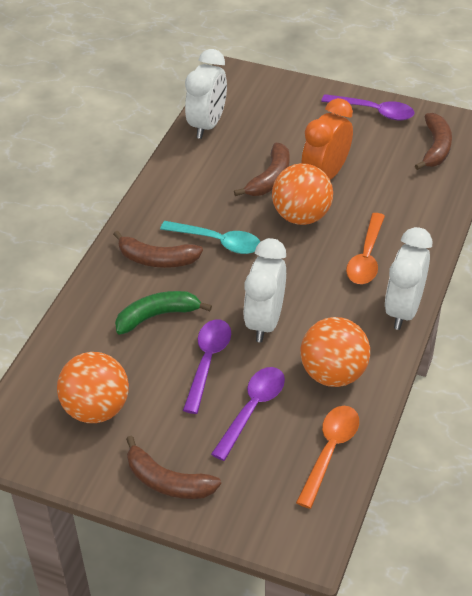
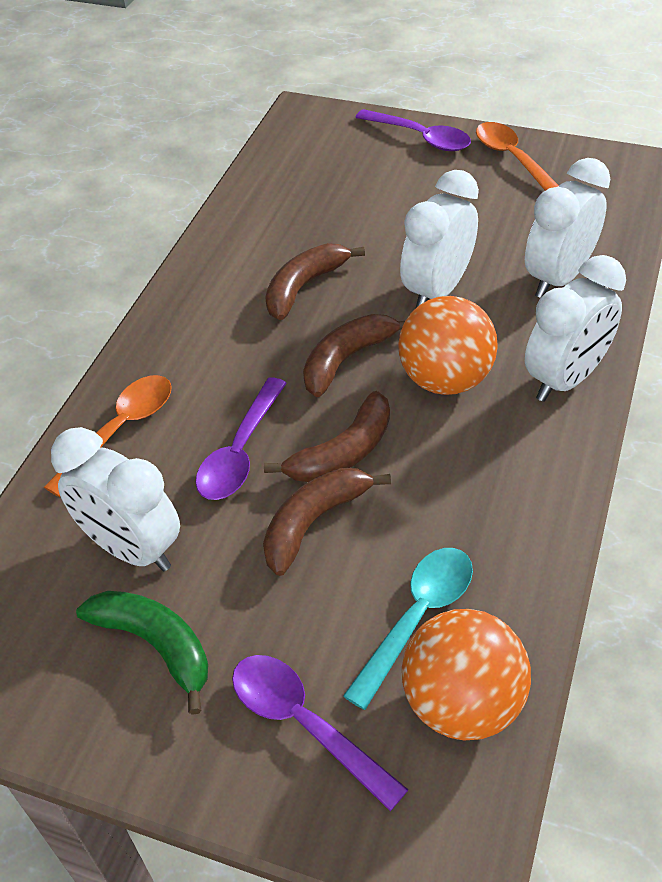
orange ball: [57,352,129,423] [272,163,333,225] [300,317,370,387] = 3 -> [398,296,498,395] [402,609,531,741] = 2
orange clock: [302,98,353,180] = 1 -> none = 0
white clock: [185,49,227,139] [244,238,286,343] [385,227,432,330] = 3 -> [51,427,180,571] [400,170,479,308] [525,158,610,298] [525,255,626,402] = 4

